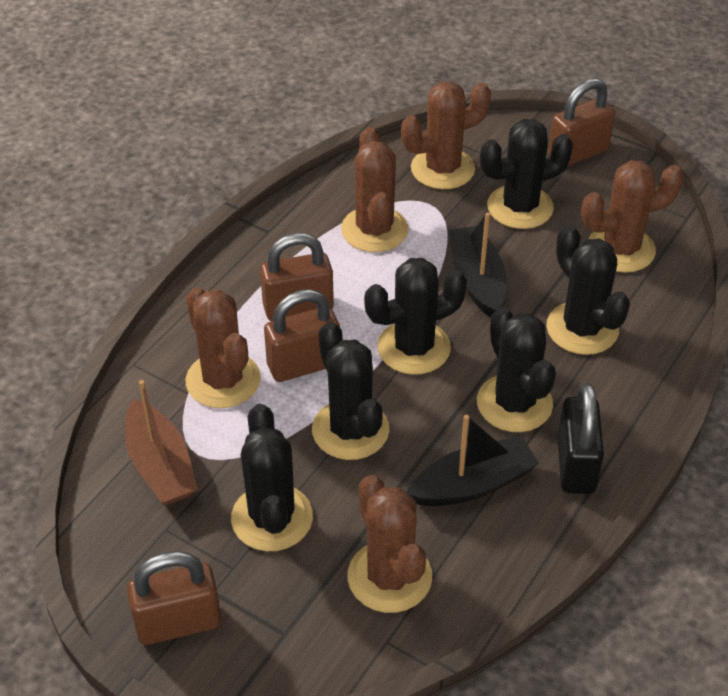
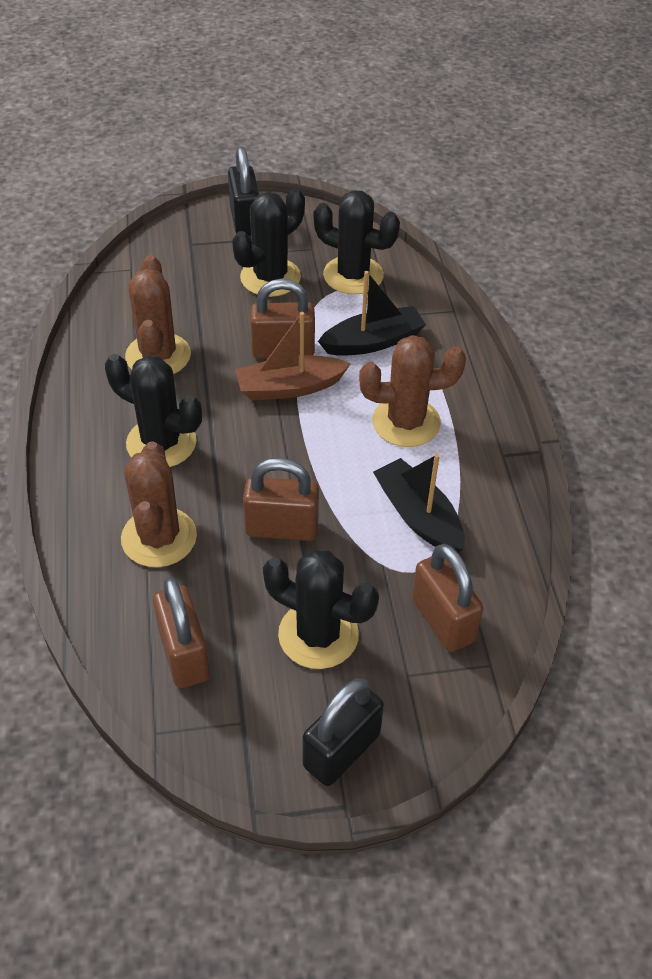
black cactus: [231,404,313,551] [312,322,389,460] [364,258,467,375] [477,307,556,432] [480,119,573,229] [546,225,630,355] = 6 -> [105,354,202,467] [232,188,305,297] [263,550,379,669] [314,190,400,294] = 4
black padlock: [557,383,604,494] = 1 -> [228,147,259,236] [303,678,384,786] = 2
brown cactus: [185,287,261,408] [341,127,408,252] [347,475,432,613] [401,81,491,189] [581,160,684,273] = 5 -> [121,441,197,567] [125,255,191,374] [359,335,466,447] = 3

